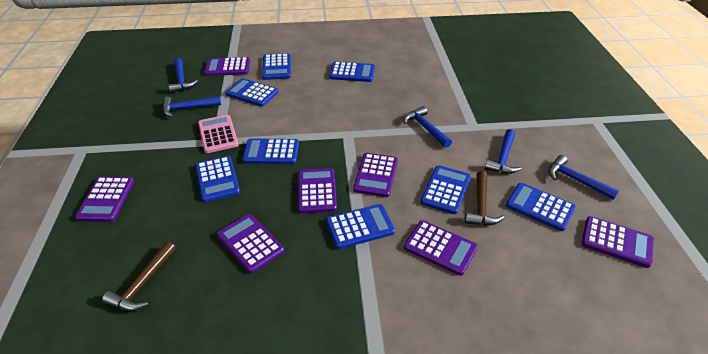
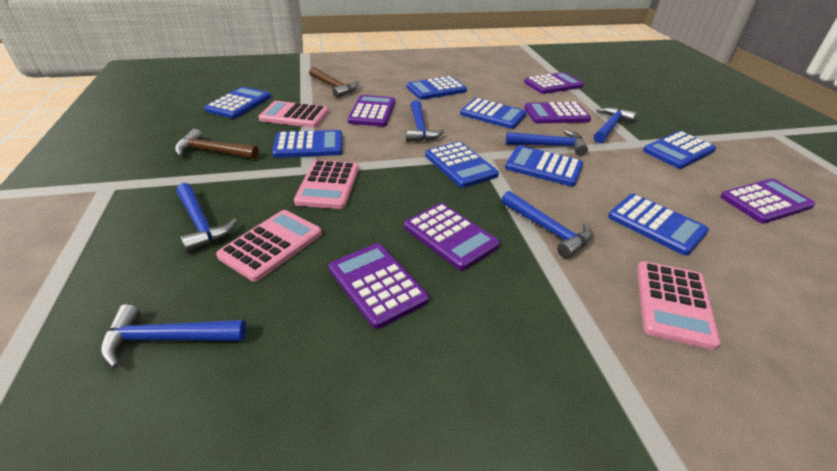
blue hammer: [163,96,221,117] [169,58,198,93] [403,106,452,148] [485,129,522,174] [549,155,619,200] = 5 -> [100,304,247,368] [176,183,237,253] [406,100,445,142] [501,191,593,258] [506,130,588,156] [594,107,637,143] = 6
pink calculator: [198,115,239,153] = 1 -> [216,210,322,282] [258,101,329,128] [294,160,359,209] [637,261,721,350] = 4
purple calculator: [75,176,134,222] [204,57,250,76] [217,214,284,273] [298,168,337,213] [353,153,398,197] [404,220,478,276] [581,216,654,268] = 7 -> [329,243,429,329] [348,95,395,126] [404,203,500,270] [524,72,584,94] [524,102,591,123] [720,179,815,224] = 6

